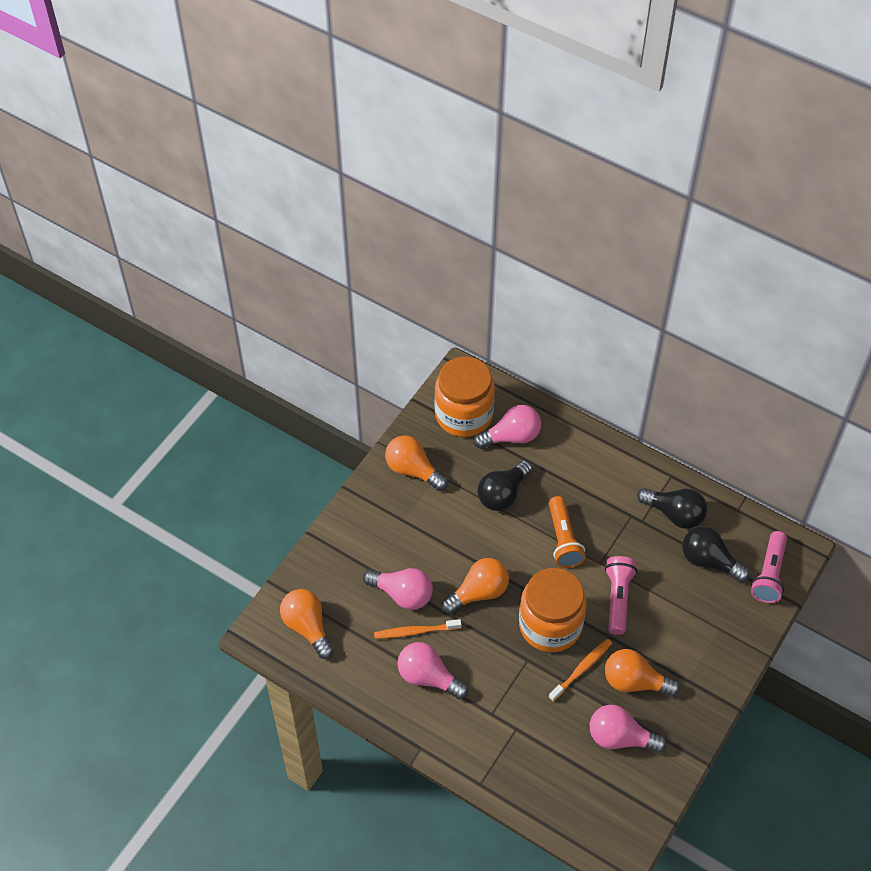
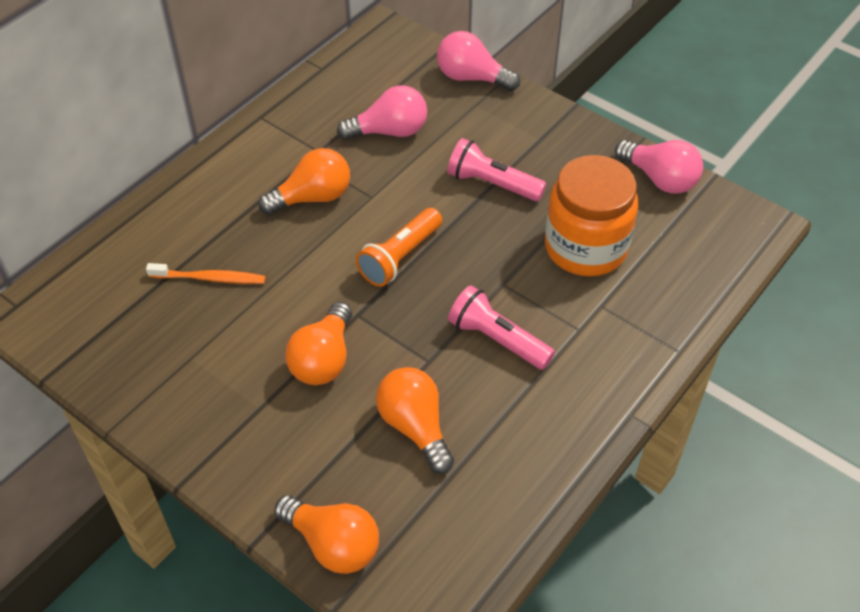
black light bulb: [478,460,532,511] [637,488,707,529] [682,526,750,582] = 3 -> none = 0
orange jar: [434,356,495,437] [519,568,587,652] = 2 -> [545,155,638,276] = 1
orange toothbrush: [374,619,461,639] [549,639,612,702] = 2 -> [146,263,266,284] = 1
pink light bulb: [363,568,433,610] [397,642,468,700] [473,405,541,449] [590,705,666,753] = 4 -> [337,85,427,140] [437,31,520,91] [615,140,703,194] = 3

